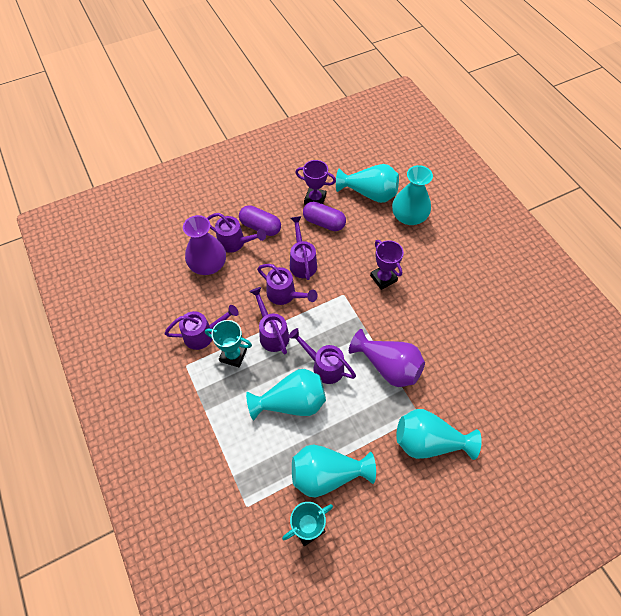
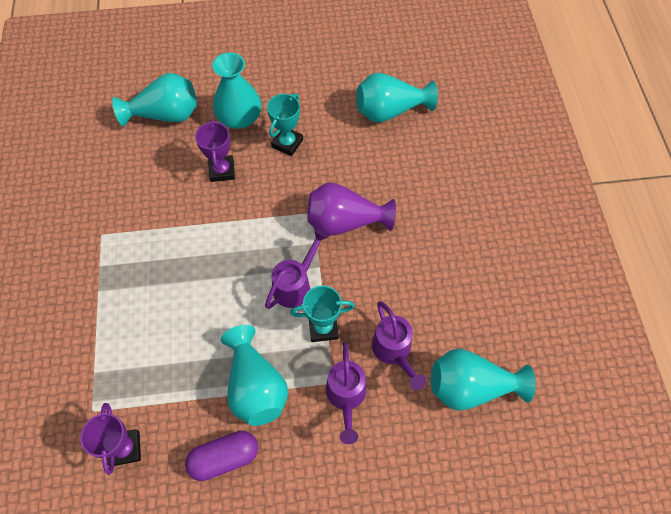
purple capsule: [239,205,281,236] [303,202,346,231] = 2 -> [185,431,258,481] = 1
purple vase: [183,215,226,275] [349,329,425,387] = 2 -> [307,183,396,236] = 1
purple watering can: [165,305,239,350] [207,213,266,253] [249,287,290,354] [257,264,317,305] [288,328,356,384] [290,216,317,280] = 6 -> [265,229,329,309] [326,343,366,444] [372,301,427,390] = 3

